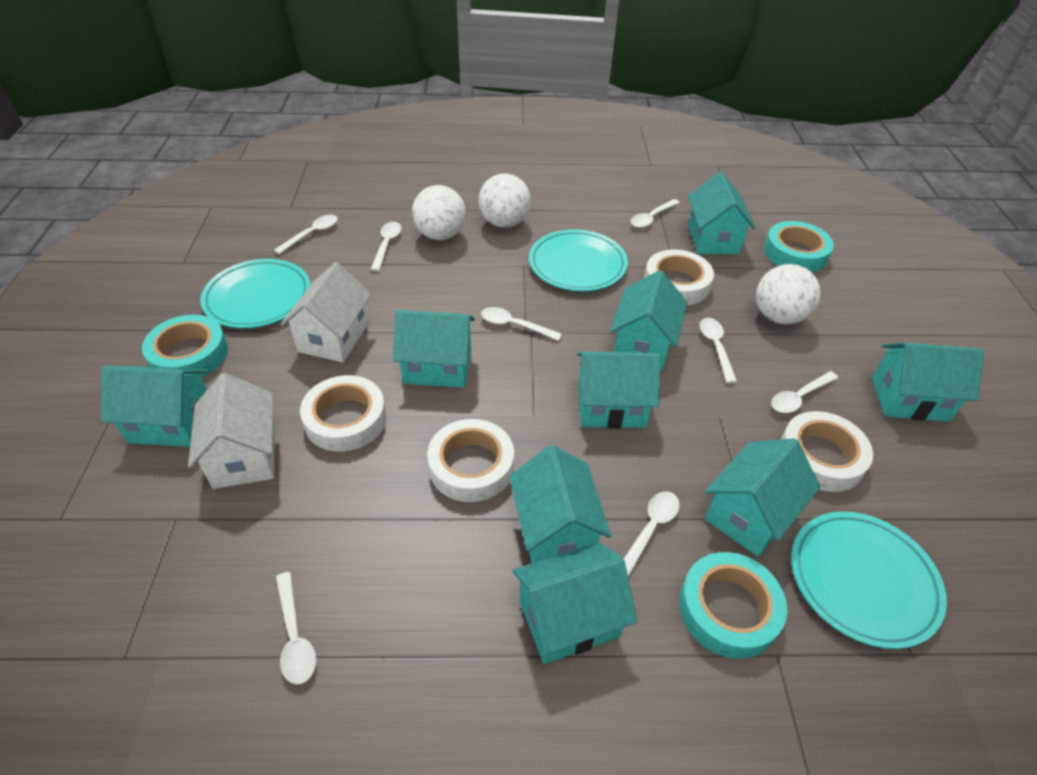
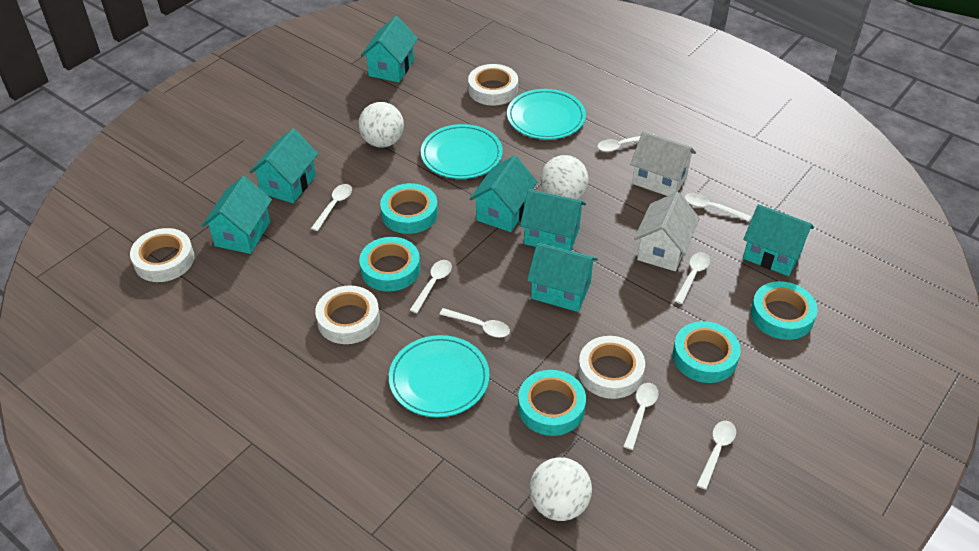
turquoise house: [101,366,209,447] [393,310,475,388] [509,445,611,563] [512,542,638,664] [577,352,661,429] [610,270,687,370] [688,172,756,254] [705,438,820,557] [872,342,984,422] = 9 -> [202,176,272,254] [250,129,318,203] [361,16,418,82] [470,155,537,232] [520,189,586,251] [527,243,598,312] [743,204,814,276] = 7
turquoise tape: [142,315,228,377] [679,552,787,659] [764,221,834,272] = 3 -> [359,237,420,292] [380,183,438,234] [518,370,586,436] [673,321,741,383] [751,281,818,340] = 5

